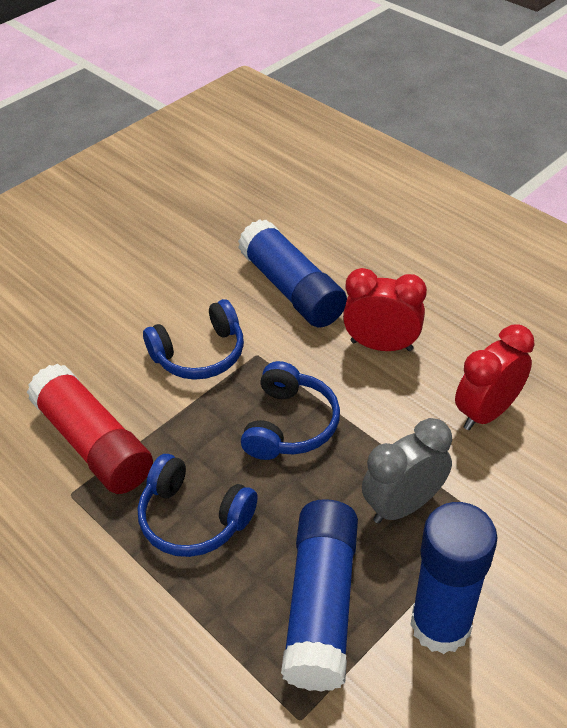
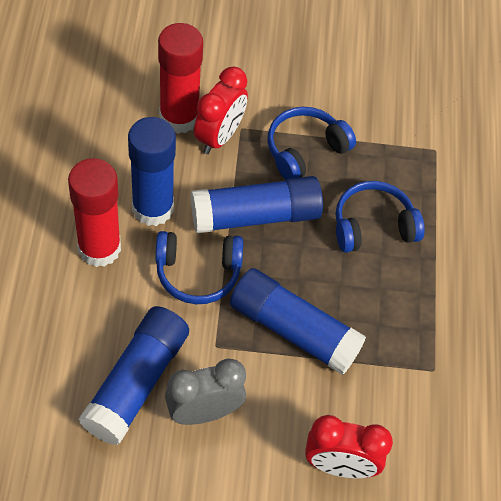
blue glue stick: [238,219,347,327] [281,499,358,692] [410,502,497,654] = 3 -> [79,306,189,445] [128,117,176,226] [191,176,323,233] [230,268,366,375] = 4
red glue stick: [27,364,153,494] = 1 -> [68,158,121,267] [158,23,203,134] = 2

